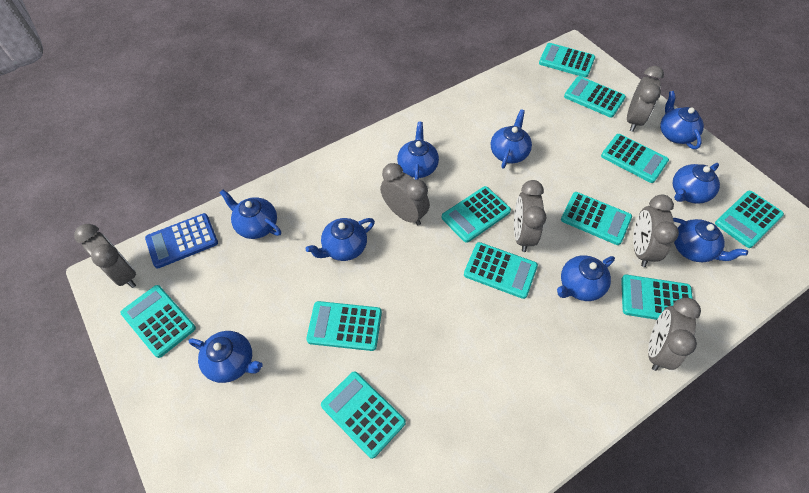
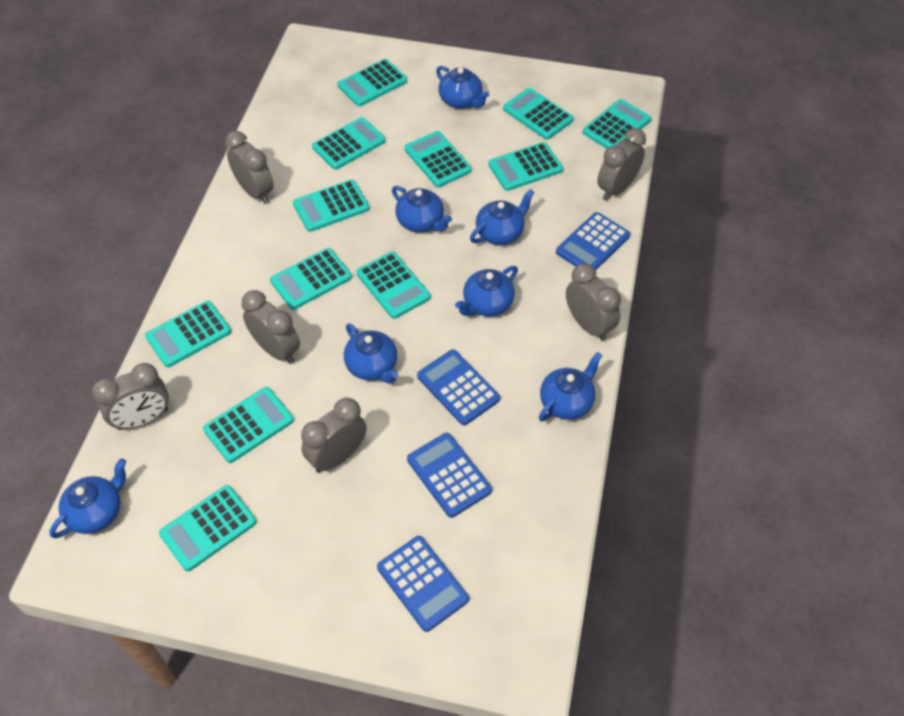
blue calculator: [145,213,218,268] = 1 -> [377,536,469,632] [407,433,492,518] [417,349,500,425] [556,212,630,270] = 4
blue teapot: [189,331,263,383] [220,190,281,239] [306,218,375,261] [397,122,439,180] [491,109,532,169] [557,255,615,301] [660,91,704,149] [672,163,720,204] [673,218,748,262] = 9 -> [49,458,126,538] [344,324,398,384] [392,186,452,232] [436,66,489,109] [455,266,518,316] [470,189,535,245] [539,352,602,421] = 7
turquoise calculator: [120,285,196,358] [306,301,382,351] [321,372,406,459] [441,186,511,243] [464,242,538,299] [539,43,595,78] [561,192,632,245] [564,76,626,118] [601,134,669,183] [621,275,693,320] [715,191,784,248] = 11 -> [145,301,231,367] [159,485,256,572] [203,387,294,463] [270,248,352,310] [293,180,370,232] [312,117,386,170] [338,59,407,106] [356,252,430,319] [405,131,472,187] [488,142,563,191] [503,88,574,140] [583,99,651,149] = 12

